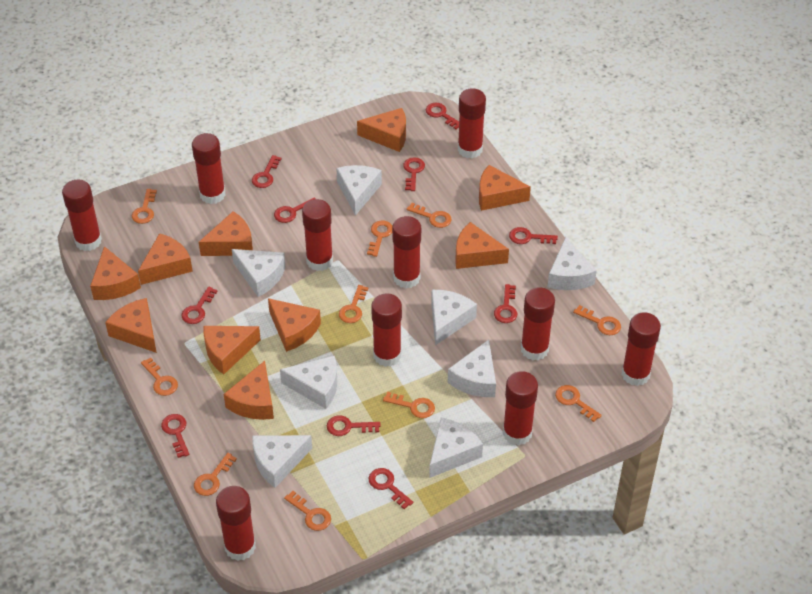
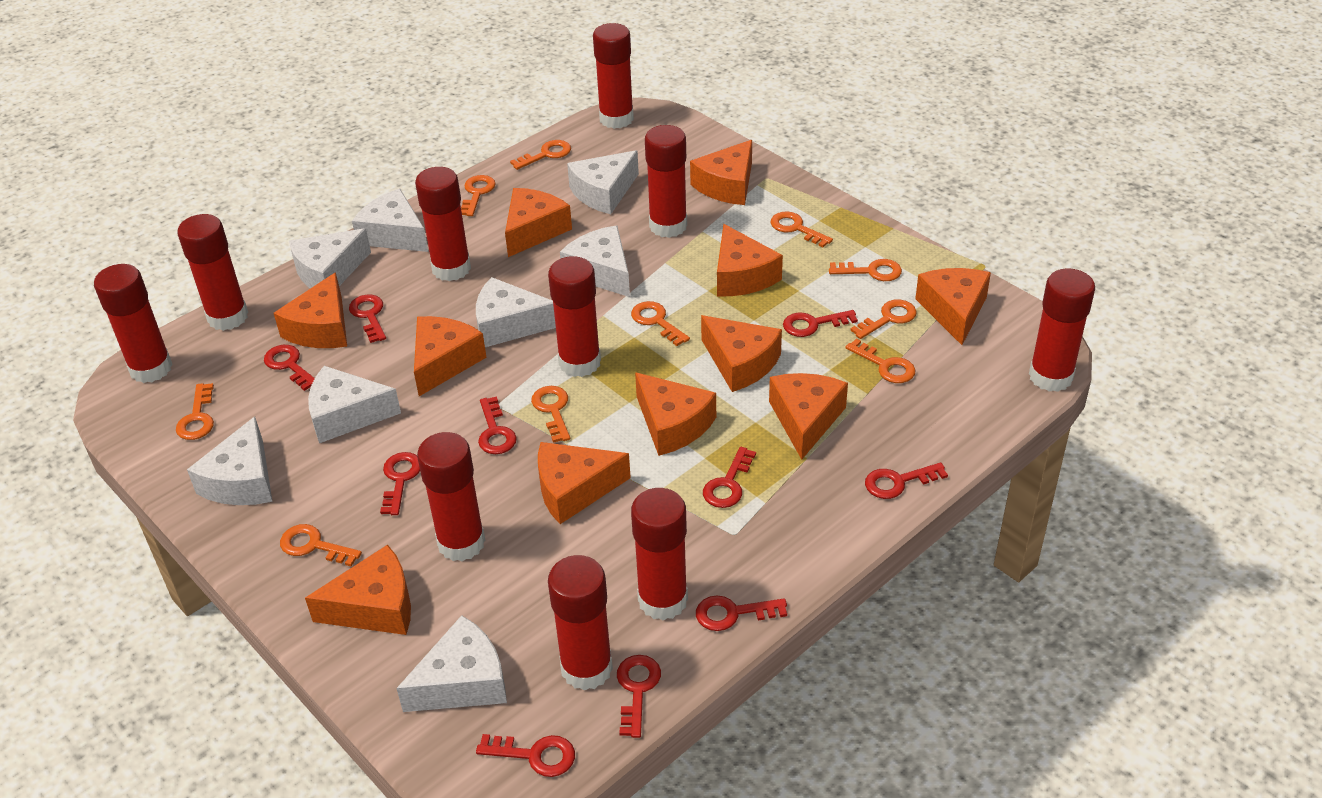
orange cheese: [90,246,141,300] [105,298,157,353] [138,233,193,285] [199,211,253,256] [204,326,261,374] [224,361,274,420] [268,298,321,352] [357,108,406,152] [455,222,509,269] [479,165,531,211] = 10 -> [274,272,347,348] [305,545,411,635] [414,316,487,396] [505,188,572,257] [538,442,631,524] [635,372,716,456] [690,140,752,205] [701,315,782,392] [717,224,783,296] [769,373,848,460] [915,268,991,345] = 11

